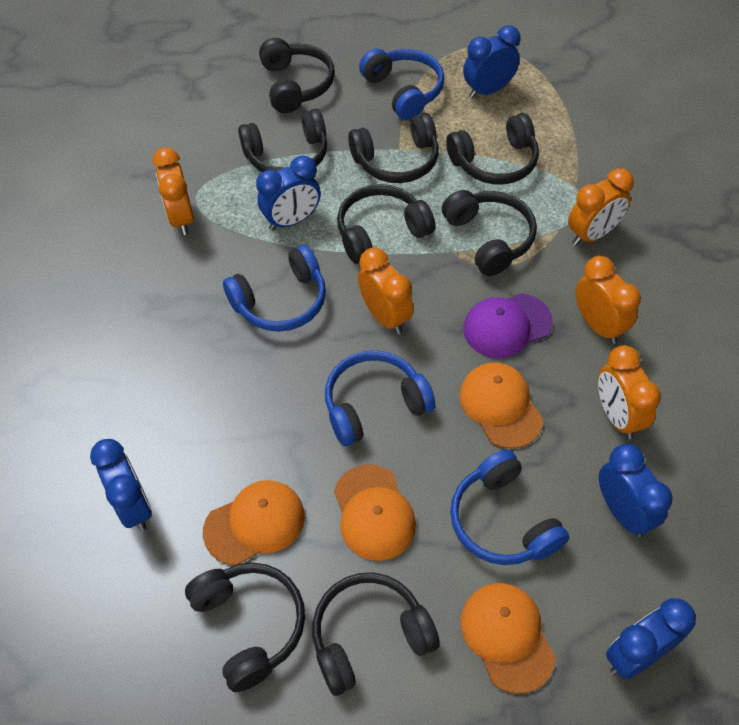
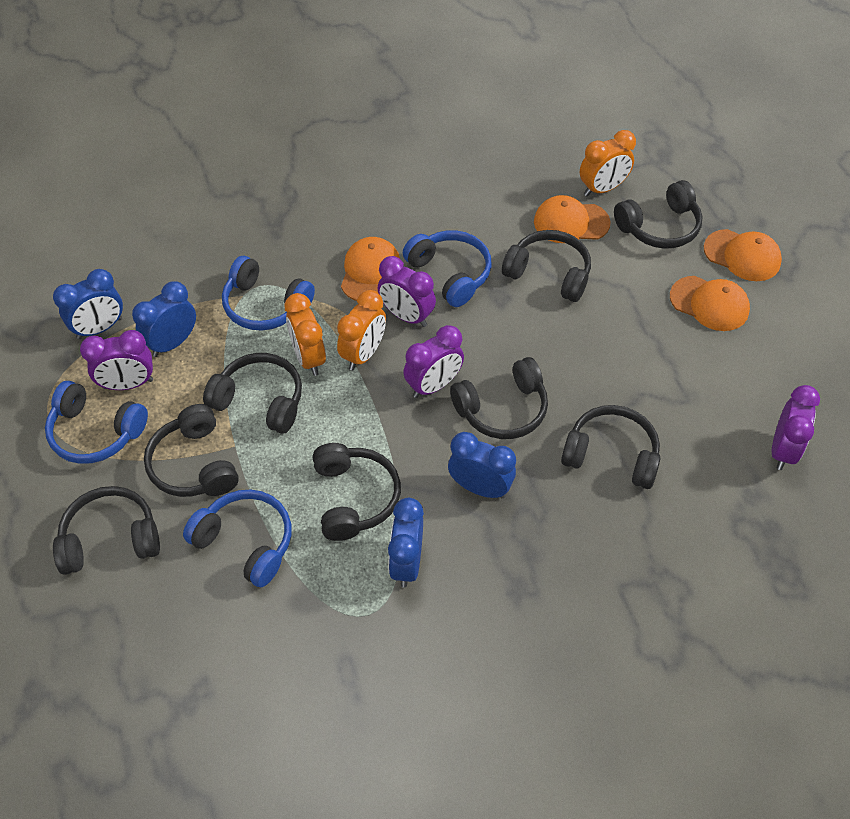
blue clock: [90,439,152,531] [256,156,321,231] [463,26,520,99] [599,444,672,537] [606,598,696,679] = 5 -> [53,269,123,339] [132,281,196,357] [388,498,424,588] [448,432,516,498] = 4
orange clock: [153,147,194,235] [358,248,414,334] [568,168,634,246] [575,256,641,344] [598,345,661,439] = 5 -> [285,293,326,376] [337,290,386,370] [580,130,636,196] = 3
purple cap: [463,293,553,358] = 1 -> none = 0
purple clock: none = 0 -> [80,330,153,390] [378,256,436,327] [403,325,464,398] [772,385,820,470] = 4

